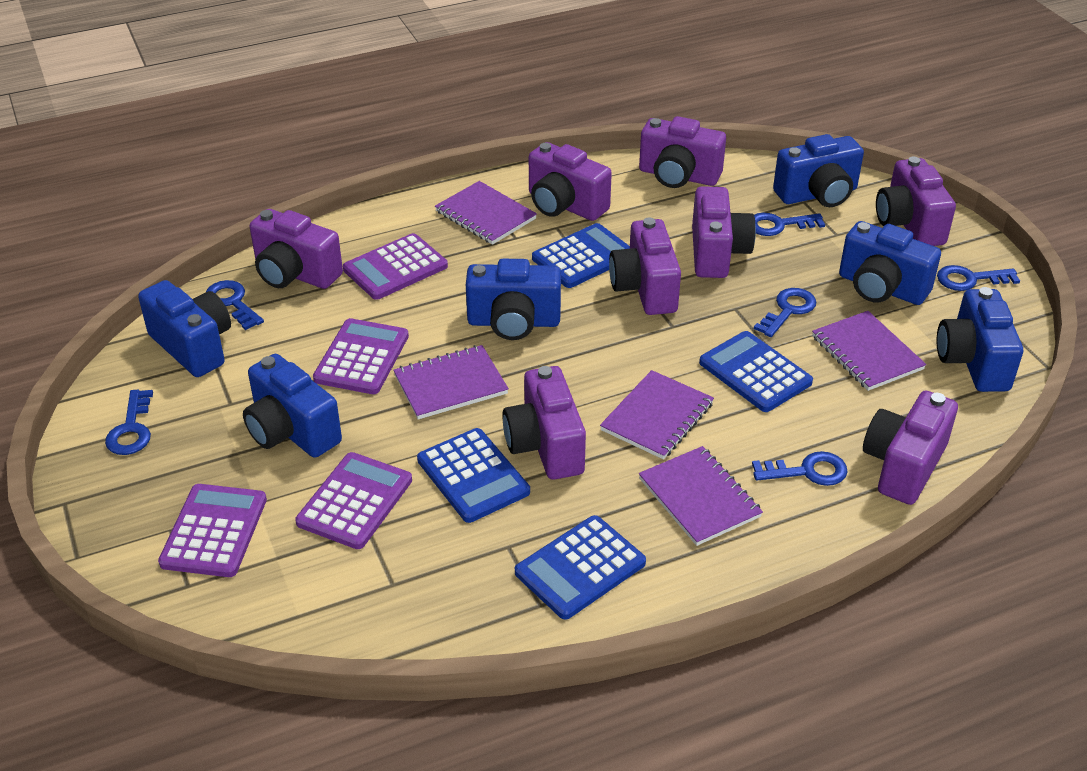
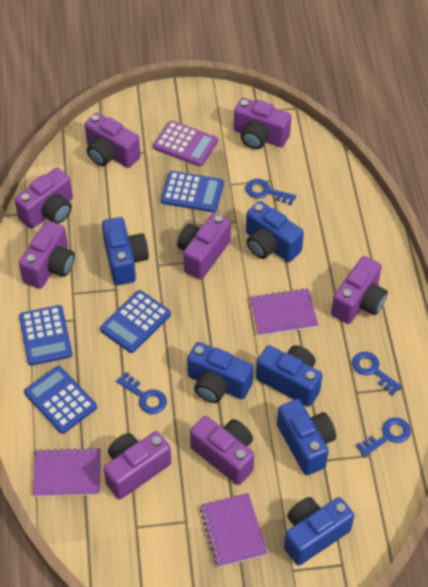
blue key: [105,390,153,455] [206,280,264,330] [752,451,848,486] [754,213,825,236] [754,288,816,337] [937,265,1020,291] = 6 -> [116,372,167,414] [245,179,296,206] [352,352,402,396] [356,418,411,457] = 4
purple calculator: [158,484,267,577] [295,452,412,549] [313,318,409,394] [343,233,448,300] = 4 -> [153,121,218,167] = 1
purple notebook: [393,345,509,419] [435,181,537,245] [600,370,714,459] [639,446,763,546] [812,311,926,391] = 5 -> [33,447,101,497] [200,493,268,568] [250,288,318,336] = 3

